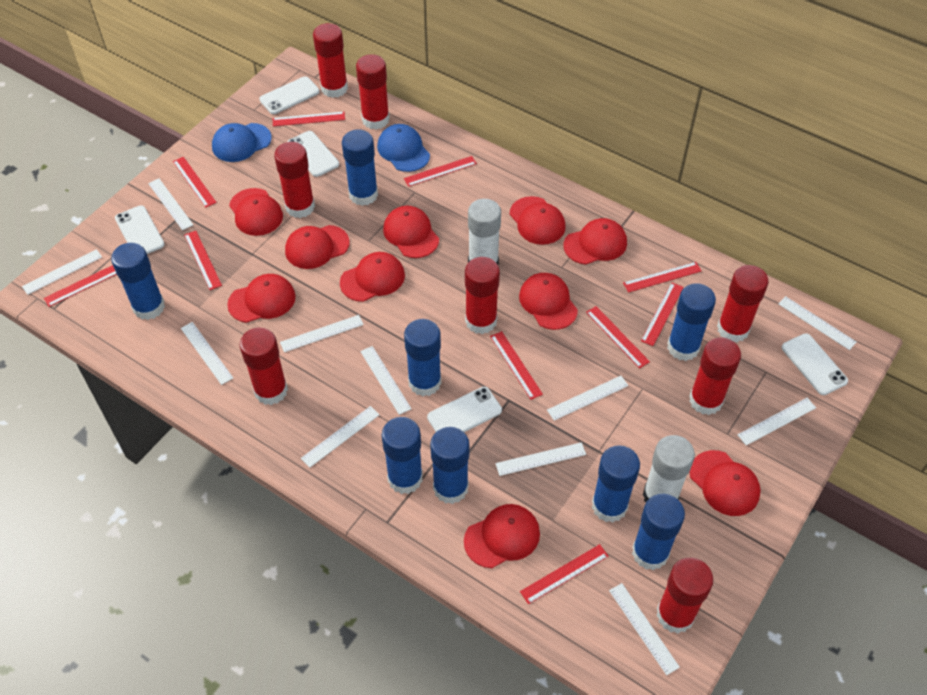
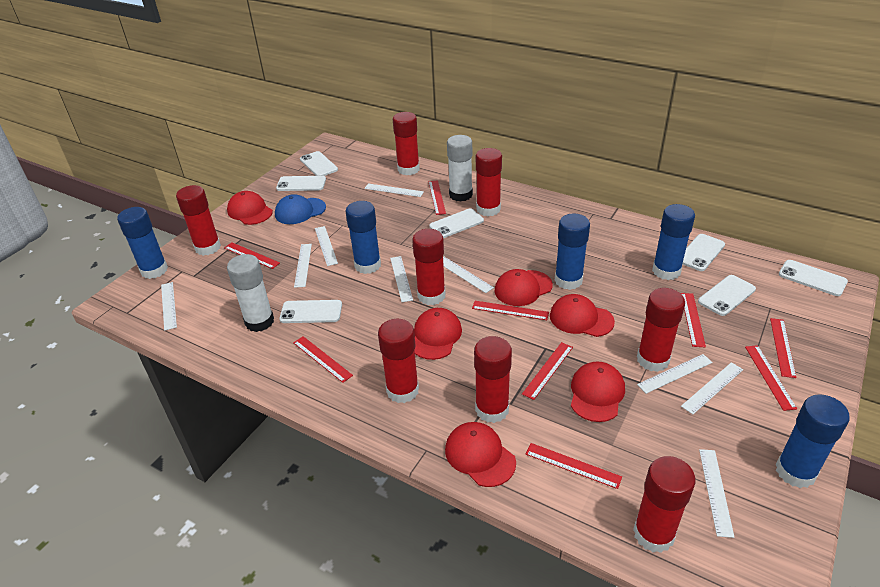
blue cap: [212,123,272,162] [377,124,430,172] = 2 -> [275,194,326,224] = 1
blue glue stick: [111,243,165,320] [342,129,378,206] [382,417,423,494] [404,319,441,396] [430,427,469,504] [592,445,640,523] [632,494,685,570] [667,283,716,361] = 8 -> [117,207,168,279] [345,201,381,274] [555,213,590,290] [652,204,695,280] [776,394,850,488] = 5
red cap: [227,274,296,323] [229,188,283,236] [285,225,350,269] [340,252,405,302] [383,206,439,258] [464,504,540,568] [510,196,566,245] [519,273,578,330] [563,218,627,265] [689,450,761,516] = 10 -> [227,191,273,225] [414,308,462,360] [445,422,516,487] [494,269,553,306] [550,294,615,337] [571,361,625,422] = 6
red ruler: [44,265,117,307] [173,157,217,208] [184,231,222,290] [273,112,345,126] [404,156,477,187] [490,331,543,400] [520,544,609,604] [586,306,650,369] [623,262,702,293] [641,282,684,346] = 10 -> [224,242,280,269] [293,336,353,383] [428,180,446,215] [472,301,549,320] [522,342,573,400] [526,443,622,489] [681,293,706,347] [745,345,797,411] [770,318,796,378] = 9
white phone: [115,205,165,254] [259,76,320,114] [287,131,339,177] [427,387,502,432] [782,333,848,395] = 5 -> [276,176,326,191] [279,300,342,323] [300,151,338,176] [429,209,484,238] [683,234,725,271] [698,275,756,316] [779,260,848,296] = 7
white ruler: [22,249,102,295] [148,179,193,230] [181,322,233,385] [280,315,364,352] [301,406,379,468] [360,346,411,415] [495,442,586,476] [547,376,629,421] [609,583,680,675] [737,398,816,445] [778,296,856,350] = 11 -> [161,282,177,331] [294,244,312,288] [315,226,338,266] [364,183,424,197] [390,256,413,302] [443,257,494,293] [637,354,713,394] [681,362,743,414] [699,449,734,538] = 9

